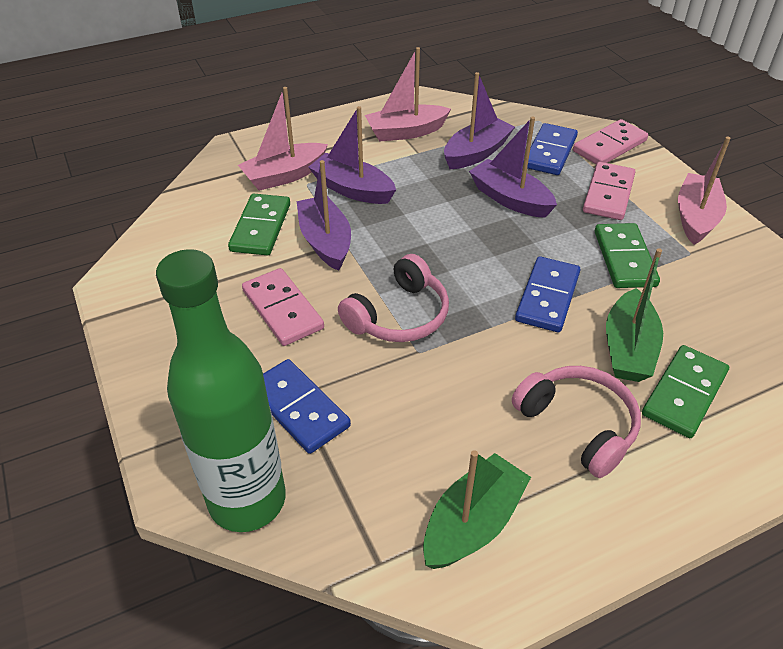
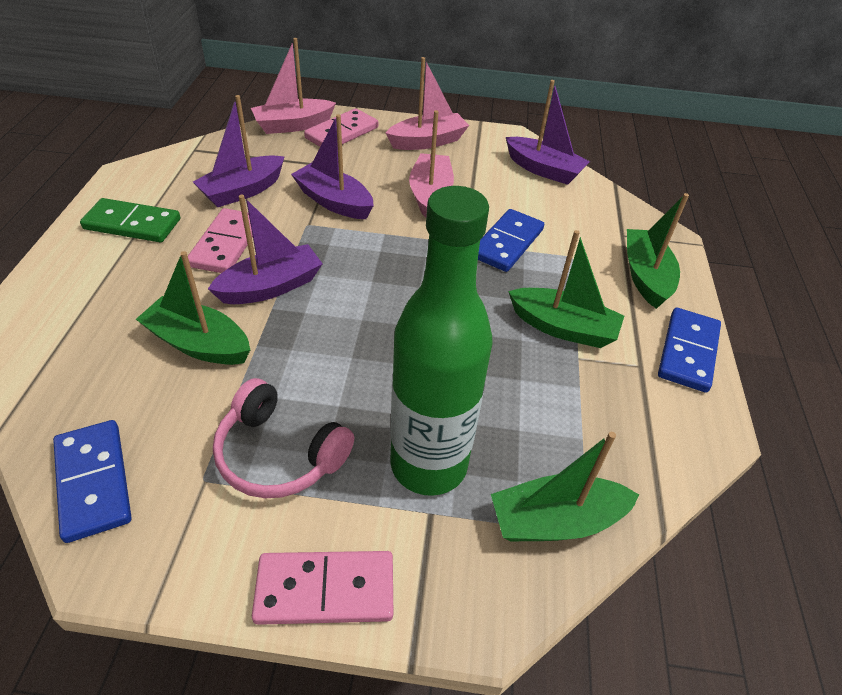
green boat: [423,450,531,569] [606,248,663,382] = 2 -> [136,251,250,365] [491,432,639,542] [508,230,624,348] [627,193,689,309] = 4
green domino: [228,194,290,256] [595,223,660,288] [642,345,729,438] = 3 -> [80,198,180,242] = 1
pink headphones: [338,254,449,342] [512,366,641,478] = 2 -> [213,378,354,498] = 1

